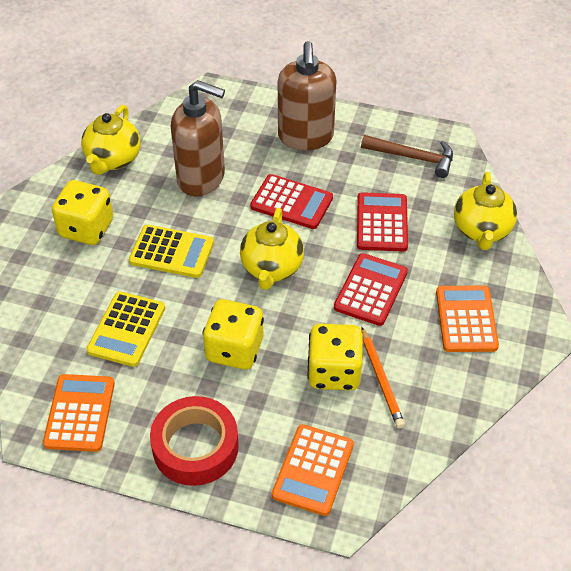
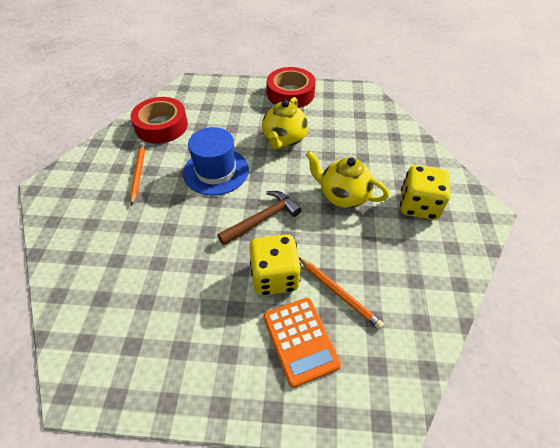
blue hat: none = 0 -> [183,127,249,196] = 1
brown soap dispenser: [171,80,225,196] [278,41,336,150] = 2 -> none = 0
orange calculator: [43,374,115,452] [272,424,354,516] [436,285,499,352] = 3 -> [263,298,341,388] = 1
orange pencil: [361,327,405,428] = 1 -> [130,141,146,206] [299,257,384,329] = 2
red calculator: [250,174,333,229] [334,253,408,326] [357,192,408,251] = 3 -> none = 0
red tape: [150,396,239,486] = 1 -> [131,97,188,144] [267,67,315,108] = 2
yellow calculator: [86,291,165,367] [129,225,214,278] = 2 -> none = 0
yellow dice: [52,180,113,245] [203,299,264,370] [307,324,363,391] = 3 -> [249,234,301,295] [400,165,451,220] = 2
yellow teapot: [81,105,141,175] [240,208,304,290] [454,172,517,250] = 3 -> [262,97,308,150] [306,151,389,208] = 2

